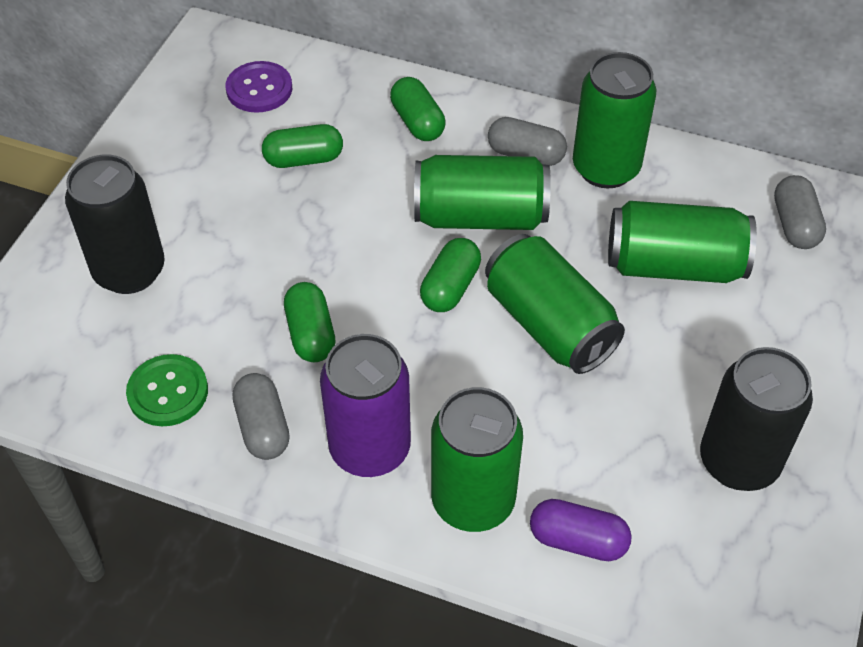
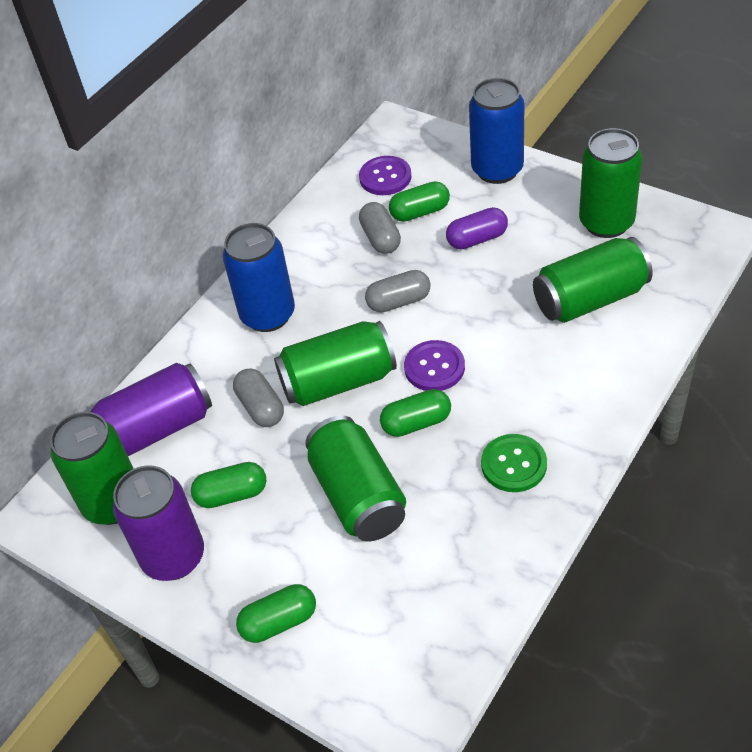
black can: [65,155,165,294] [700,347,813,491] = 2 -> none = 0
blue can: none = 0 -> [223,223,295,332] [469,78,524,184] = 2
purple button: [226,61,292,113] = 1 -> [359,156,411,195] [404,340,465,391] = 2
purple can: [320,334,411,477] = 1 -> [90,363,212,456] [113,465,204,581] = 2

